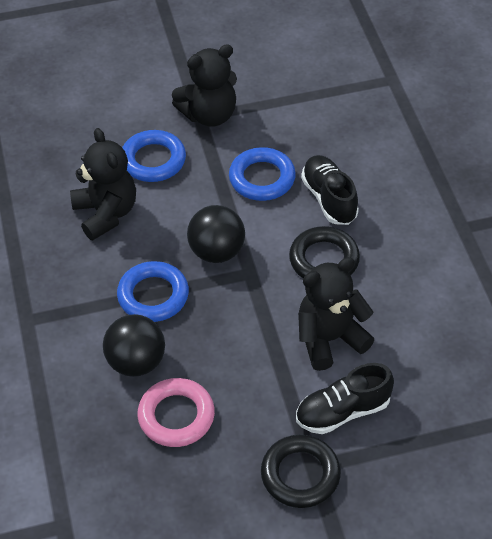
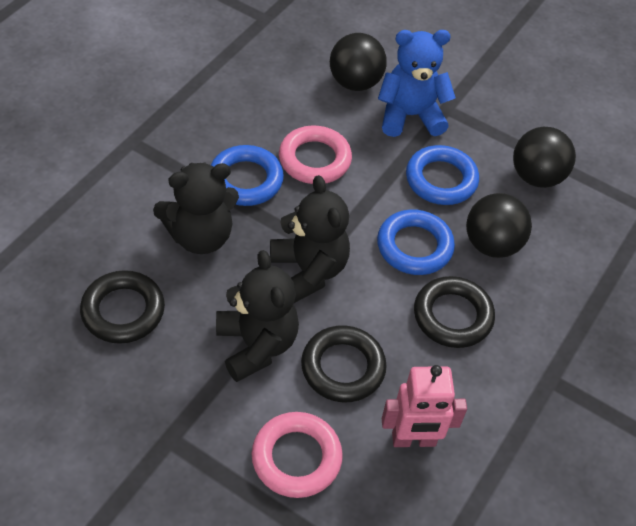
black ball: [103,314,165,377] [187,205,245,263] = 2 -> [330,33,387,91] [466,193,532,258] [513,127,576,188] = 3
black ring: [261,434,341,508] [289,226,360,278] = 2 -> [80,270,165,344] [301,325,387,402] [414,276,495,348] = 3
black shoe: [296,363,394,434] [301,155,359,225] = 2 -> none = 0
blue teddy bear: none = 0 -> [378,30,456,137] = 1
pink ring: [137,378,215,447] = 1 -> [252,412,343,498] [279,125,352,184] = 2
pink robot: none = 0 -> [382,365,467,447] = 1

